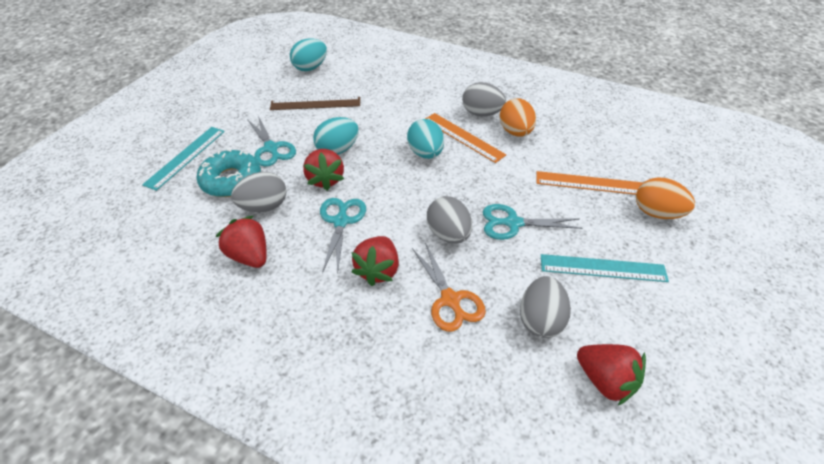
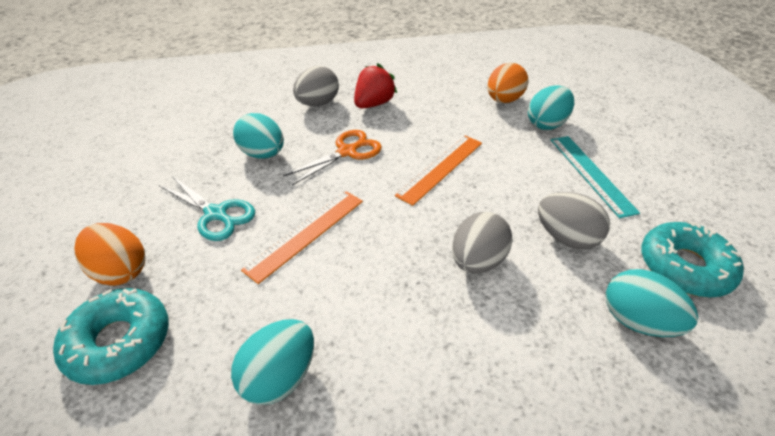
brown ruler: [270,97,360,110] = 1 -> none = 0
grey egg: [231,172,286,212] [427,196,472,244] [462,82,506,116] [520,276,571,338] = 4 -> [293,66,339,106] [452,212,512,274] [538,192,610,249] = 3
red strawberry: [216,216,267,268] [303,149,344,191] [351,236,399,286] [577,344,646,405] = 4 -> [354,63,397,108] = 1
turquoise donut: [196,149,261,197] = 1 -> [53,288,169,385] [641,220,744,297] = 2
turquoise egg: [290,38,327,71] [313,117,358,155] [407,119,444,159] = 3 -> [231,319,314,405] [233,113,284,159] [528,85,574,130] [606,269,698,337] = 4
turquoise ruler: [142,127,225,191] [541,254,669,282] = 2 -> [551,136,640,218] = 1
turquoise scissors: [247,116,296,167] [320,198,366,274] [483,204,583,240] = 3 -> [159,176,255,241] = 1

